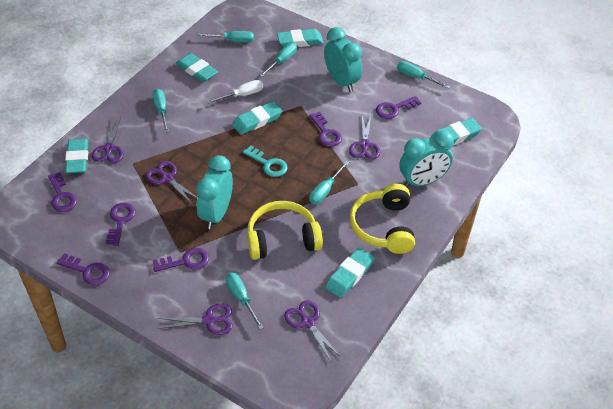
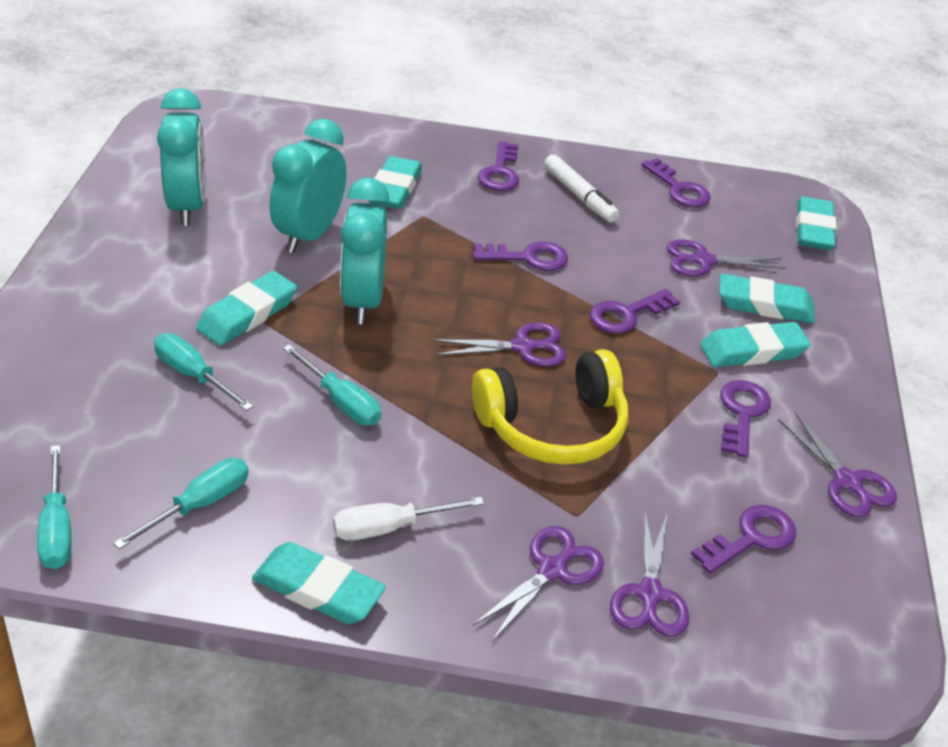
turquoise key: [243,146,288,177] = 1 -> none = 0
turquoise screwdriver: [152,89,169,133] [197,31,254,43] [226,272,264,329] [260,43,297,77] [309,161,349,204] [397,61,450,89] = 6 -> [37,445,71,569] [113,458,249,549] [154,333,253,411] [283,344,381,425] = 4
white marker: none = 0 -> [544,154,619,223] = 1
yellow headphones: [247,201,323,260] [350,184,415,254] = 2 -> [472,349,628,465] = 1

